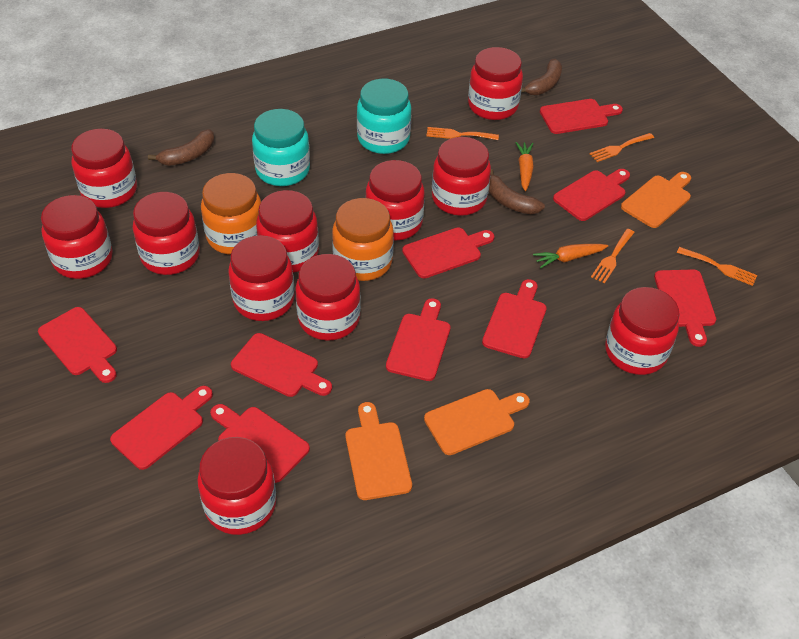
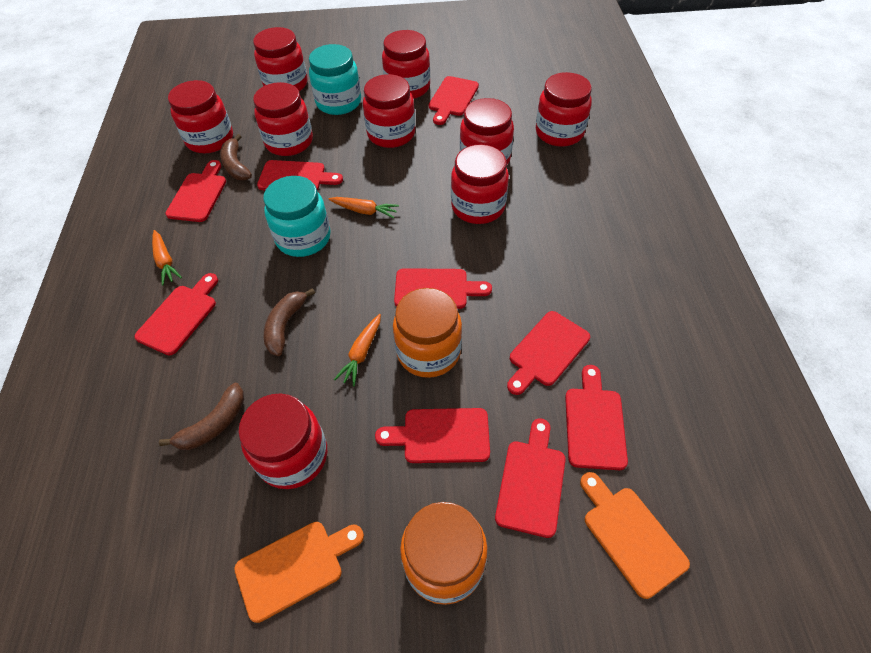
orange carrot: [515,142,534,191] [533,244,608,268] = 2 -> [152,230,182,286] [329,197,399,218] [334,314,381,386] = 3
orange cutting board: [345,402,412,500] [424,389,530,455] [621,172,691,228] = 3 -> [234,522,364,623] [580,472,690,599] = 2
orange fork: [426,127,499,140] [590,133,654,162] [591,229,635,283] [677,247,758,286] = 4 -> none = 0
red cutting board: [38,307,117,383] [110,386,213,470] [210,404,310,483] [231,333,332,397] [386,298,451,381] [402,227,494,279] [482,279,547,359] [540,99,623,134] [553,169,630,221] [654,269,716,347] = 10 -> [134,273,218,355] [165,160,226,222] [257,160,343,191] [375,408,490,463] [394,268,492,309] [429,76,479,125] [495,419,565,538] [507,311,590,395] [565,365,628,470] = 9
red jar: [41,195,113,279] [71,129,137,208] [133,192,200,275] [197,437,276,535] [228,235,295,321] [256,190,319,272] [296,254,361,341] [365,160,425,241] [432,137,491,216] [468,47,523,120] [605,287,680,375] = 11 -> [168,80,233,153] [238,393,327,489] [253,27,307,92] [253,82,313,156] [363,74,415,148] [382,30,430,99] [451,144,509,224] [460,98,514,166] [536,72,592,147] = 9

